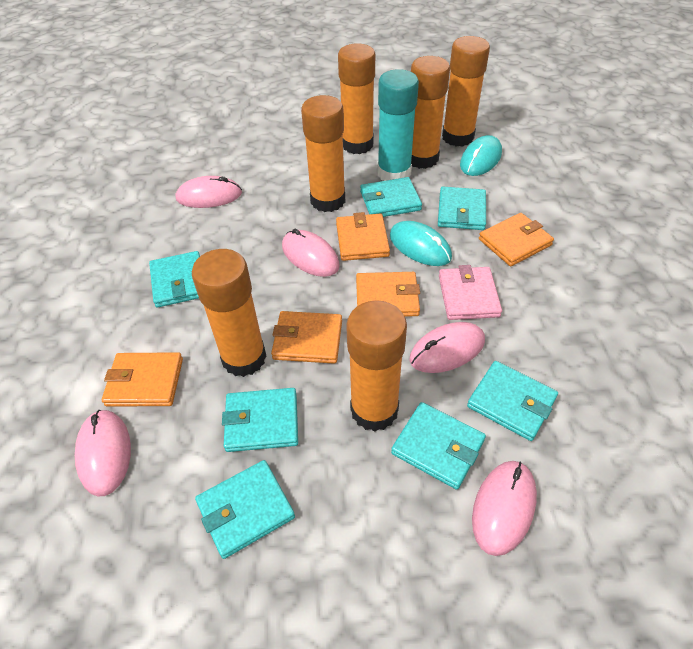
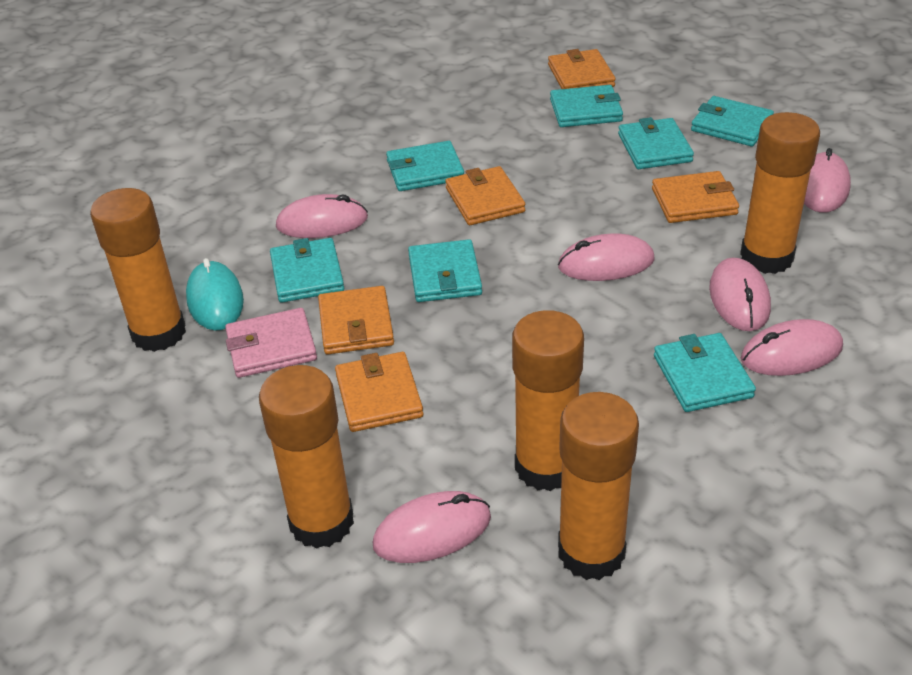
orange glue stick: [192,249,267,377] [301,95,345,212] [338,44,375,154] [346,300,407,431] [411,56,450,169] [442,36,490,147] = 6 -> [90,188,186,352] [259,365,354,549] [512,310,584,491] [558,392,639,580] [740,112,820,274] = 5
pink mouse: [75,410,131,497] [176,176,242,208] [282,229,340,277] [409,322,485,373] [472,461,537,556] = 5 -> [276,194,368,238] [373,491,491,563] [558,234,655,281] [709,257,771,331] [741,319,843,376] [804,148,851,213] = 6
turquoise glue stick: [377,69,419,181] = 1 -> none = 0
turquoise mouse: [390,221,452,266] [460,135,502,176] = 2 -> [186,258,244,330] = 1

